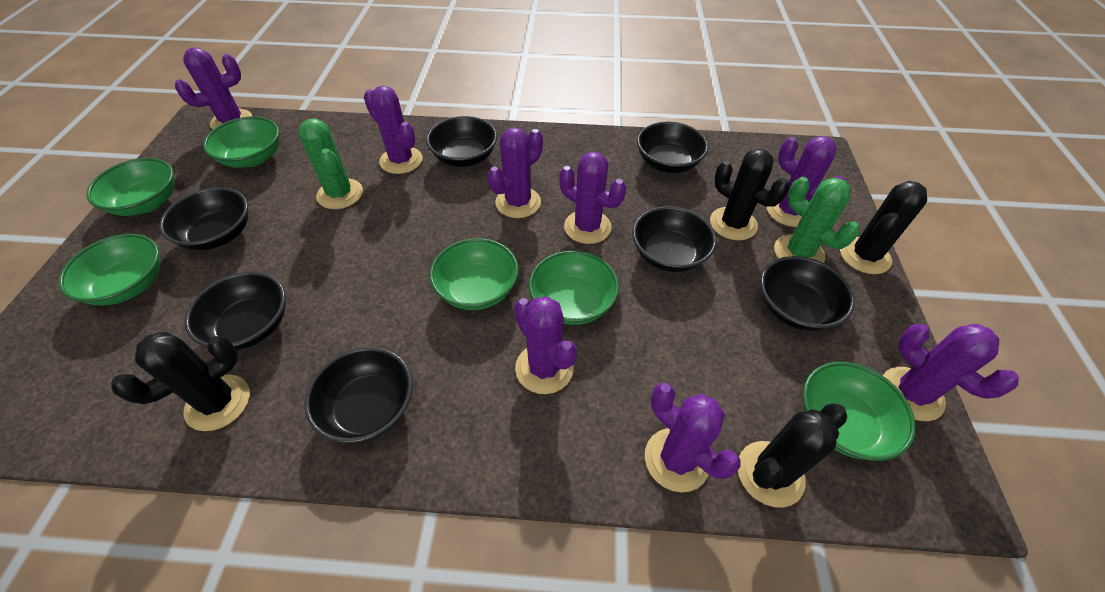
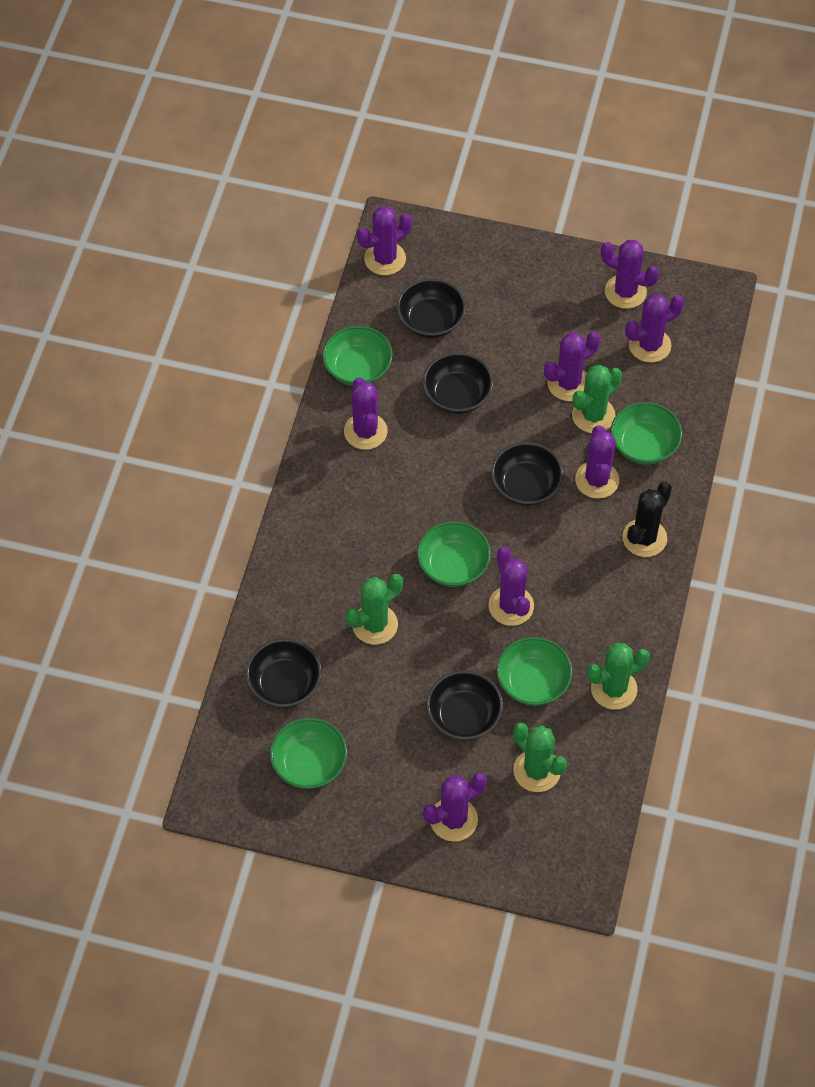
black bowl: [159,187,248,250] [185,271,286,350] [304,347,413,443] [426,116,497,167] [632,206,717,272] [637,122,709,173] [760,256,855,331] = 7 -> [246,639,322,708] [397,278,466,338] [423,352,493,414] [427,670,503,740] [491,442,564,506] = 5
black cactus: [111,332,250,431] [710,149,790,241] [738,403,848,508] [840,181,927,274] = 4 -> [622,482,672,557] = 1
green bowl: [58,234,161,306] [86,158,175,216] [203,116,280,168] [429,238,519,310] [529,251,619,325] [803,362,916,461] = 6 -> [270,718,347,789] [322,326,393,386] [417,521,491,587] [497,637,573,706] [611,402,682,465] = 5
green cactus: [299,119,363,209] [774,177,860,263] = 2 -> [346,574,403,645] [513,723,567,792] [572,365,622,433] [587,643,650,710] = 4

